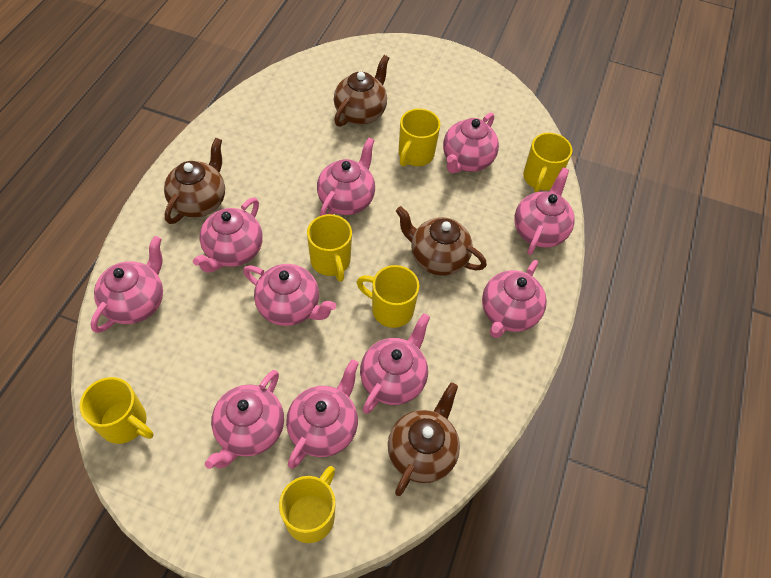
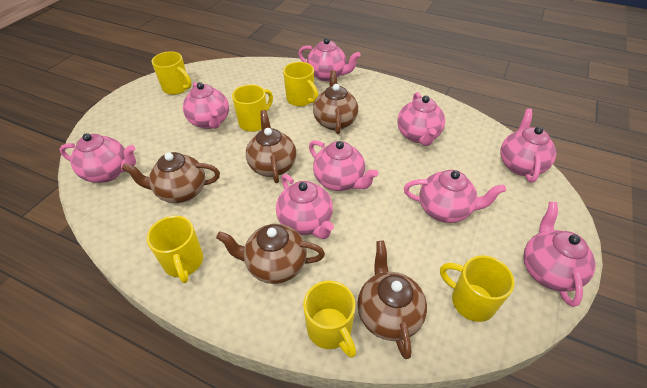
brown teapot: [164,138,225,224] [334,55,389,127] [388,383,460,496] [396,206,487,276] = 4 -> [122,152,220,203] [216,224,325,284] [246,110,296,183] [313,70,358,134] [357,241,427,359] = 5
pink teapot: [91,236,163,333] [193,198,263,273] [205,370,284,469] [243,264,336,326] [286,360,359,469] [317,138,375,216] [360,313,430,414] [443,113,499,173] [482,260,547,338] [514,168,575,255] = 10 -> [59,133,136,183] [183,82,229,129] [276,174,334,239] [298,38,361,81] [309,140,379,191] [397,92,445,146] [404,170,506,223] [500,109,556,183] [523,202,596,307] = 9

